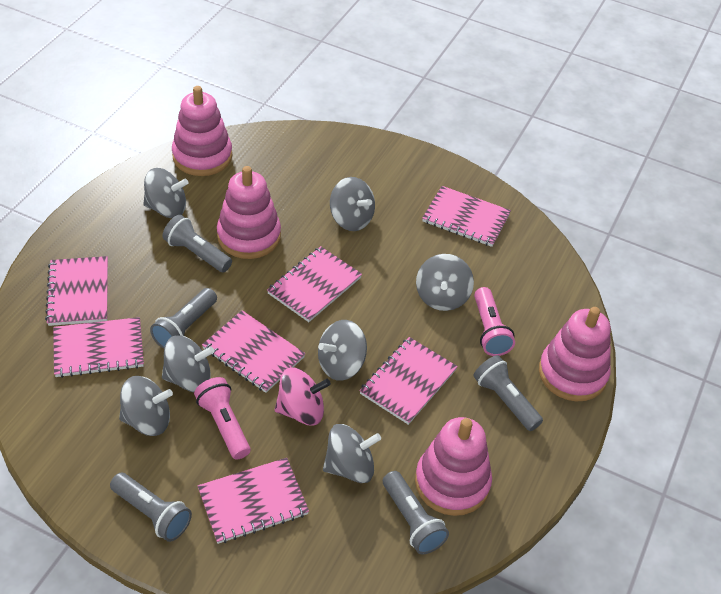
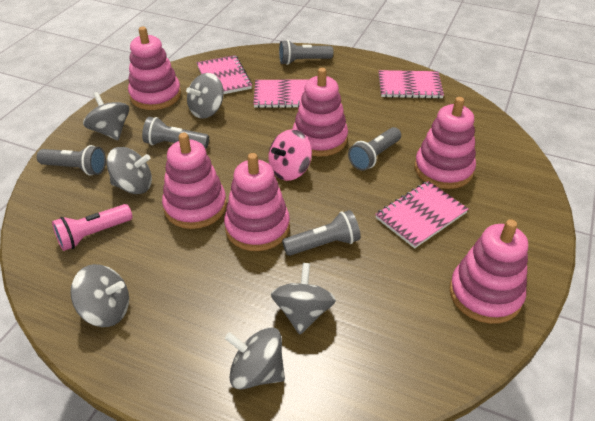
grey spinning top: [119,376,173,436] [143,168,188,218] [162,335,214,392] [318,320,367,381] [323,424,381,483] [330,177,375,231] [416,254,474,311] = 7 -> [70,264,129,327] [83,92,129,140] [106,147,152,194] [186,73,224,119] [225,327,285,390] [271,263,336,334] = 6
pink flashlight: [194,377,250,459] [474,287,515,356] = 2 -> [52,204,133,251] = 1
pink notebook: [45,256,108,326] [53,317,144,378] [198,458,309,544] [202,310,305,393] [267,246,362,322] [359,337,458,425] [422,186,511,247] = 7 -> [196,55,252,94] [253,79,309,108] [375,181,468,249] [379,70,444,99] = 4
pink stacking toy: [172,86,232,176] [217,166,281,259] [415,417,492,516] [539,307,611,402] = 4 -> [128,27,181,110] [162,133,227,229] [224,153,290,251] [293,68,348,157] [415,97,476,189] [449,219,528,324] = 6

